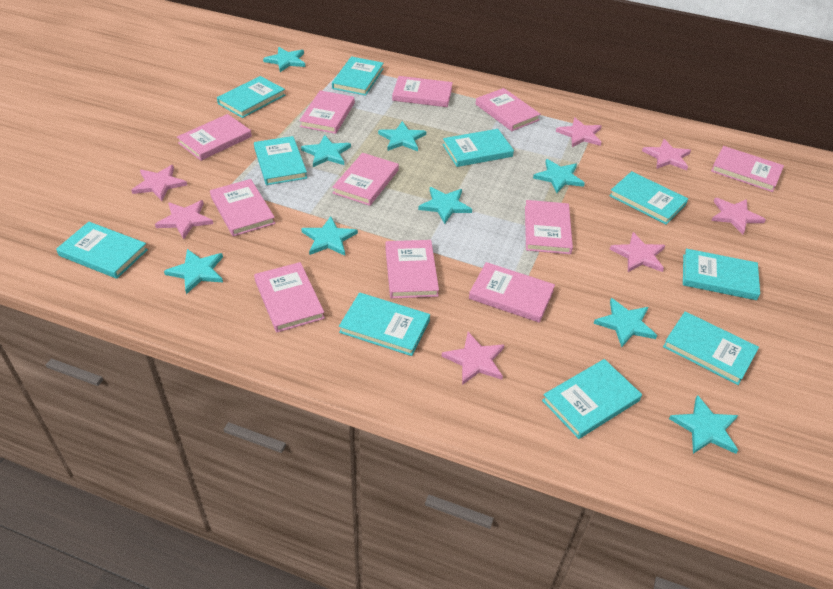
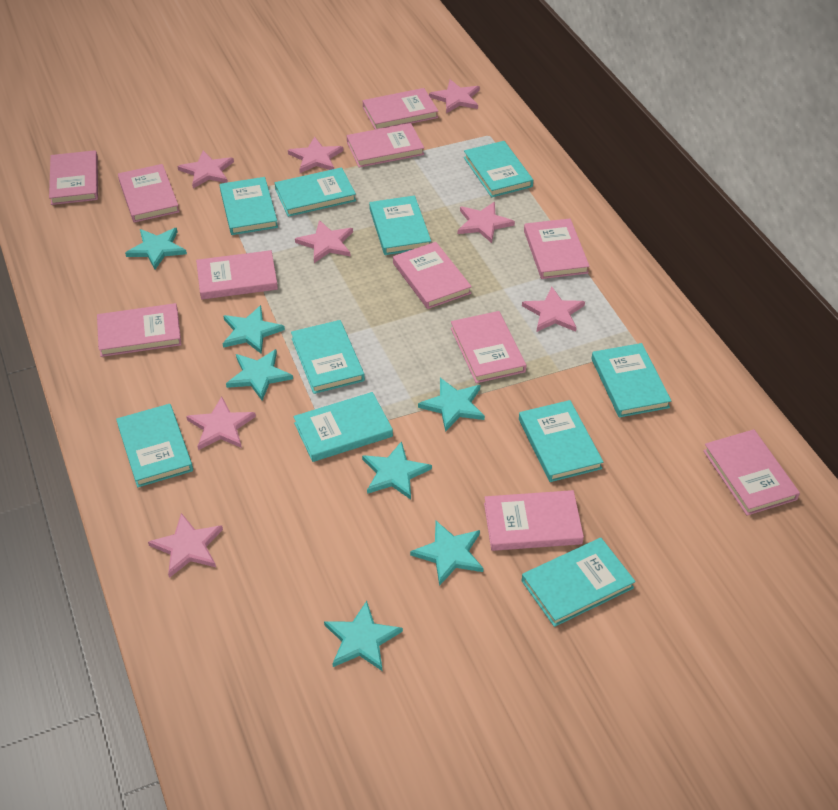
pink star: [131,165,187,201] [155,200,213,239] [442,332,504,385] [556,117,602,147] [610,232,665,272] [642,139,691,170] [711,198,766,234] = 7 -> [148,513,223,578] [178,151,234,188] [186,396,256,450] [288,137,343,173] [295,220,353,263] [429,79,480,113] [458,202,515,243] [522,287,585,332] = 8
turquoise star: [164,249,223,294] [263,47,305,72] [301,135,351,167] [301,216,358,256] [378,121,426,151] [418,187,472,224] [533,159,585,193] [593,298,657,347] [669,395,738,454] = 9 -> [125,228,187,269] [223,305,285,354] [226,349,293,400] [324,601,403,671] [362,441,432,500] [410,521,484,586] [418,378,485,432] = 7

